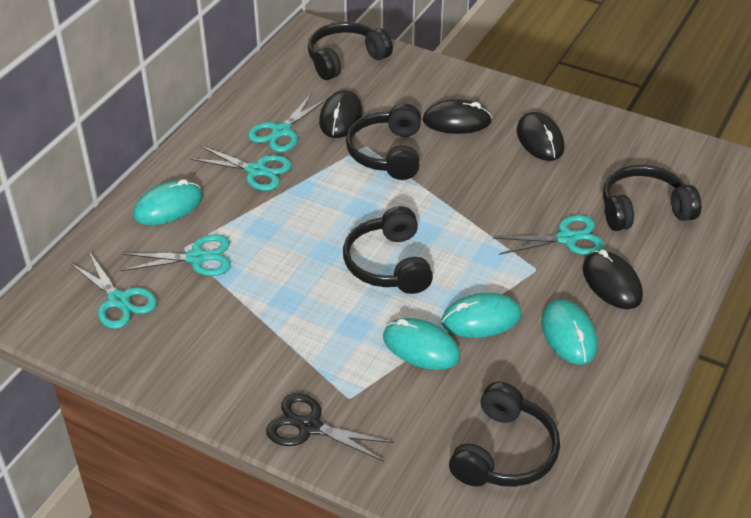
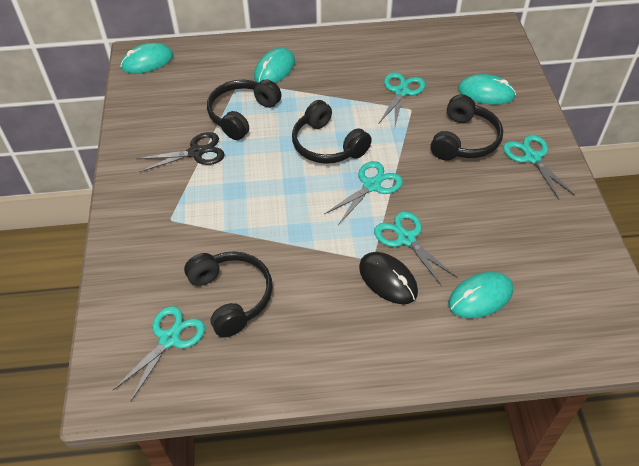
black headphones: [308,22,393,80] [343,206,433,294] [346,103,421,180] [449,382,560,487] [603,165,701,231] = 5 -> [184,251,273,337] [207,79,282,140] [292,100,372,164] [431,94,503,160] = 4
black mouse: [319,90,363,138] [422,99,492,134] [517,112,564,161] [583,249,643,309] = 4 -> [359,252,418,304] = 1

